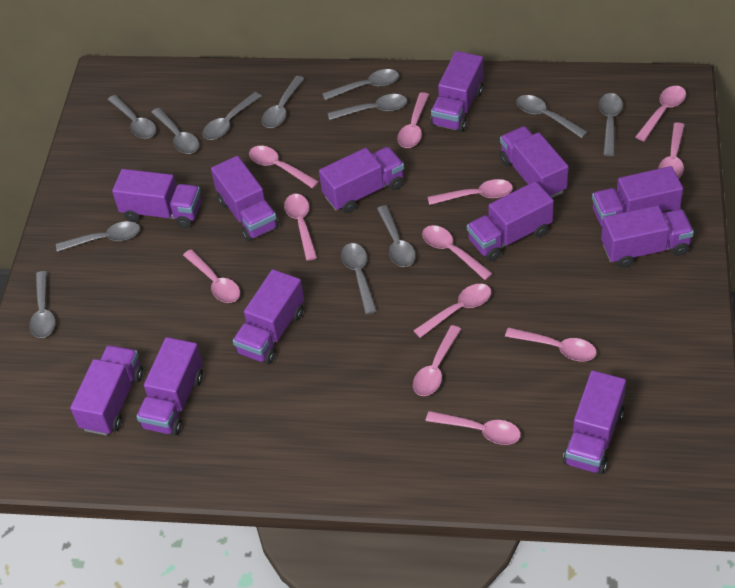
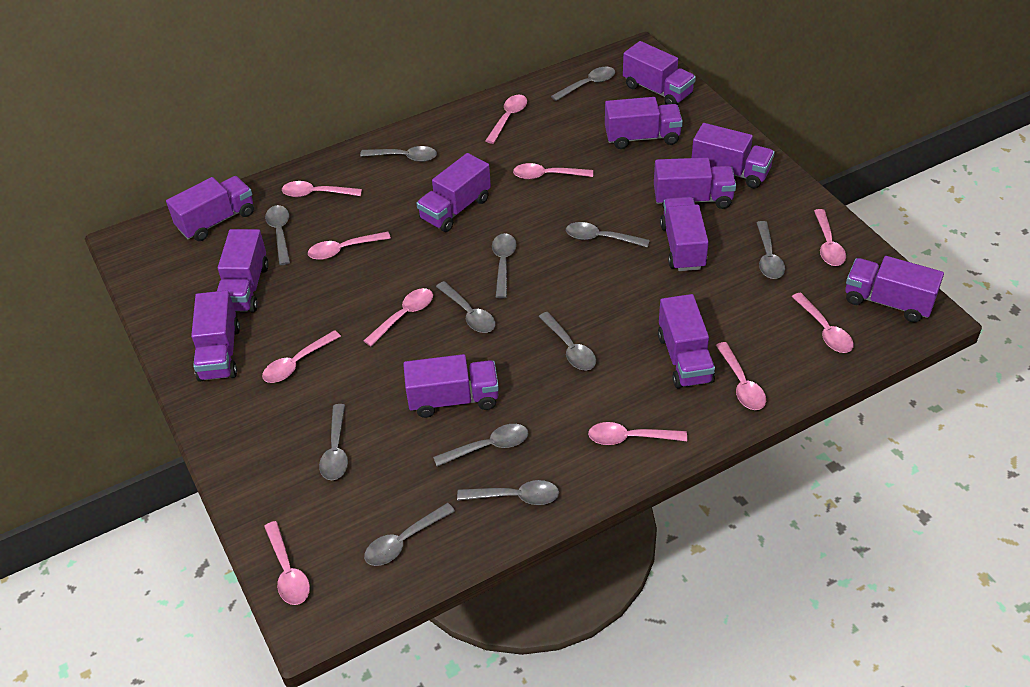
pink spoon: [183,249,240,303] [249,146,319,188] [284,194,317,261] [397,92,429,148] [413,284,491,338] [413,325,461,396] [422,225,493,280] [426,411,521,445] [428,179,513,205] [505,328,597,361] [635,86,686,141] [659,122,685,178] = 12 -> [262,330,341,383] [264,521,310,605] [282,181,362,197] [308,232,391,260] [363,288,433,346] [485,95,527,144] [513,163,593,179] [588,422,687,445] [716,342,766,410] [792,292,854,353] [814,209,846,266] = 11

